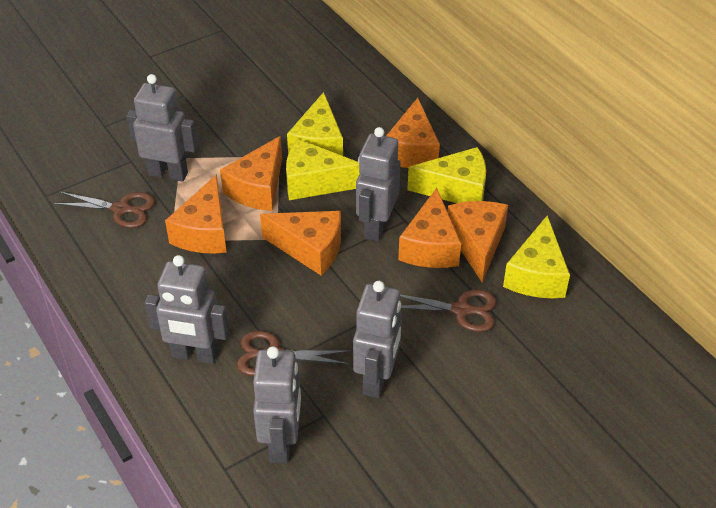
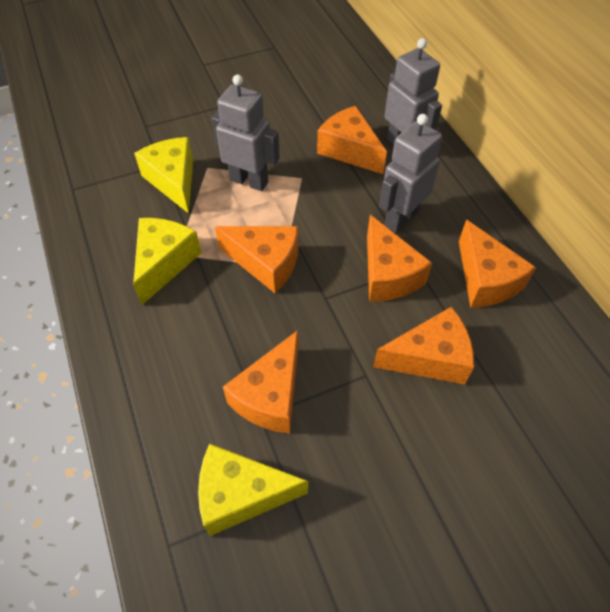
brown scissors: [54,192,155,228] [237,331,351,376] [400,290,496,332] = 3 -> none = 0
grey robot: [126,74,198,182] [144,255,229,364] [253,346,301,464] [353,281,402,398] [356,127,400,242] = 5 -> [211,75,280,191] [379,114,442,233] [384,38,442,145] = 3
yellow cheese: [286,139,360,200] [287,92,343,156] [407,147,486,203] [503,215,570,298] = 4 -> [133,218,201,305] [134,137,193,214] [198,443,308,536] = 3

